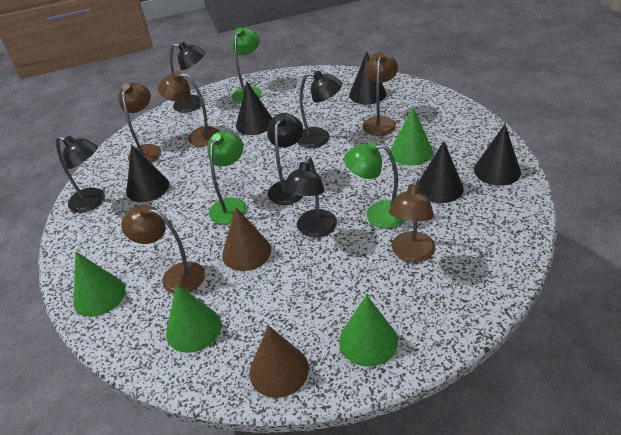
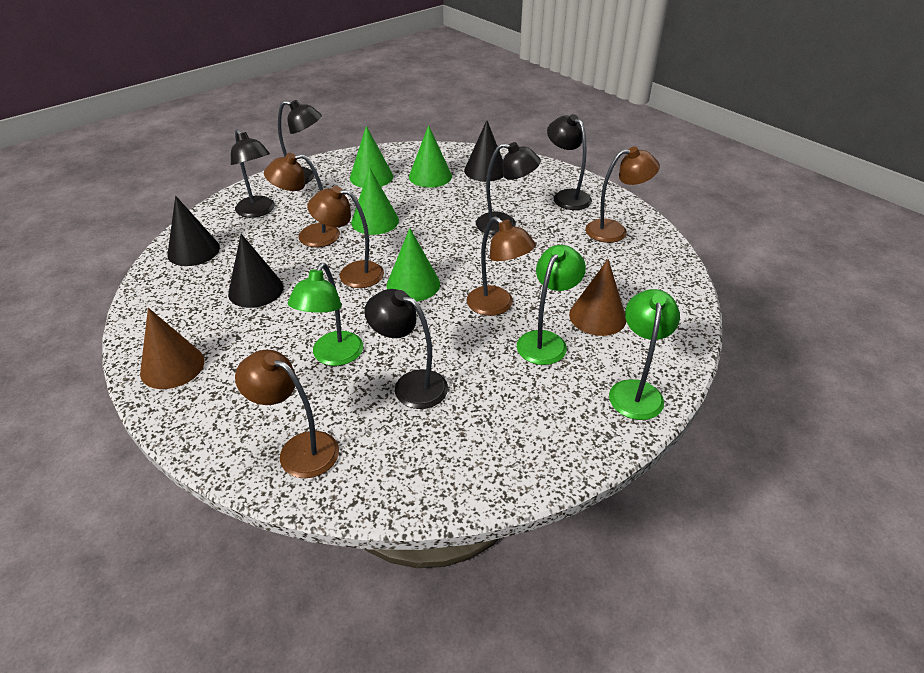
black cone: [126,145,169,202] [236,82,272,135] [349,52,387,105] [419,141,464,203] [474,124,521,186] = 5 -> [167,196,220,266] [228,234,284,308] [464,120,504,182] = 3

